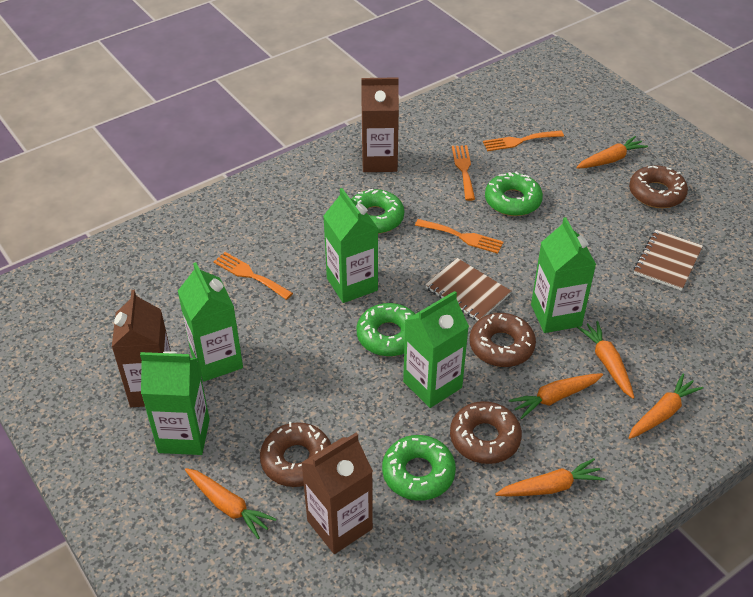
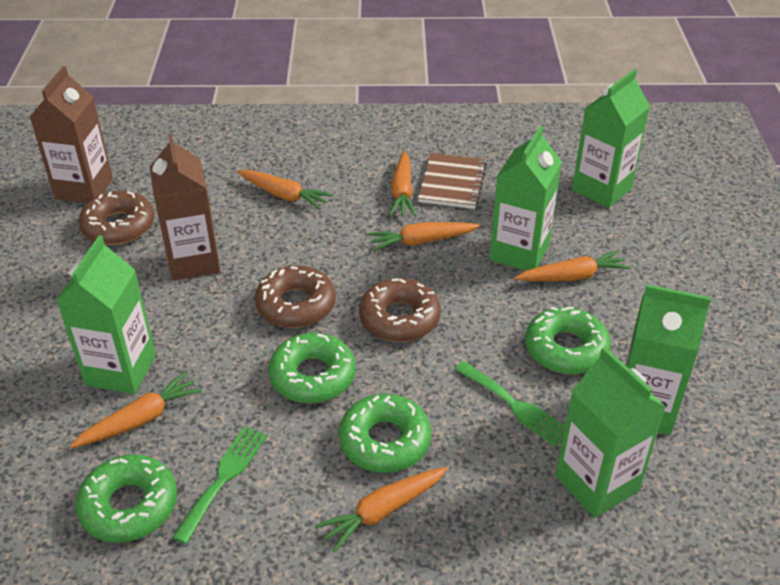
brown carton: [112,290,171,407] [301,433,373,554] [361,77,399,172] = 3 -> [30,66,113,203] [149,133,220,281] = 2
brown donut: [260,422,331,487] [450,401,522,464] [469,313,536,367] [629,165,688,208] = 4 -> [78,191,155,245] [255,266,336,328] [359,278,441,342] = 3
brown notebook: [425,258,511,321] [634,230,703,291] = 2 -> [418,153,487,209] = 1
green fork: none = 0 -> [172,426,267,544] [454,361,565,447] = 2
orange fork: [213,252,293,300] [415,219,504,254] [452,145,475,201] [483,130,564,151] = 4 -> none = 0

